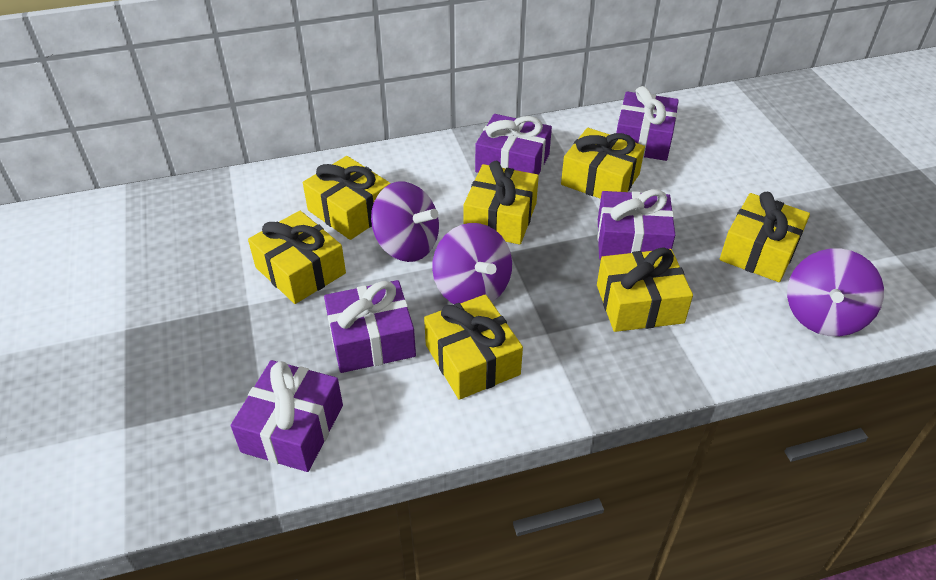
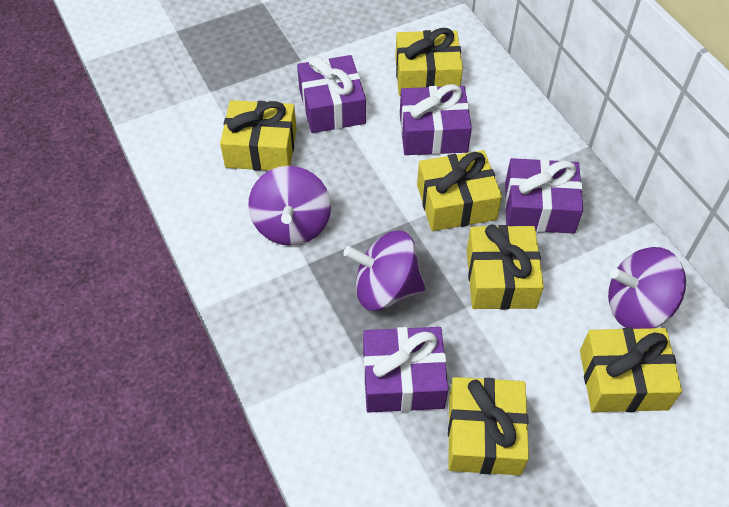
purple gift: [231,360,343,472] [324,280,416,373] [475,114,552,175] [597,189,675,260] [616,86,679,161] = 5 -> [297,55,366,133] [363,327,448,413] [400,84,472,155] [505,158,583,234] = 4
yellow gift: [248,211,346,304] [303,156,391,240] [424,294,523,400] [464,161,539,245] [561,128,645,199] [597,247,693,332] [720,192,810,282] = 7 -> [220,100,297,171] [395,28,463,96] [417,150,502,231] [448,377,529,475] [467,224,544,310] [580,328,682,412] = 6

